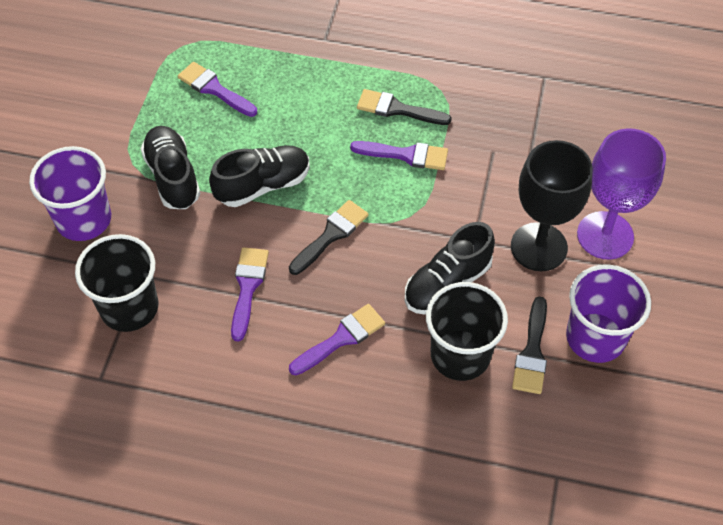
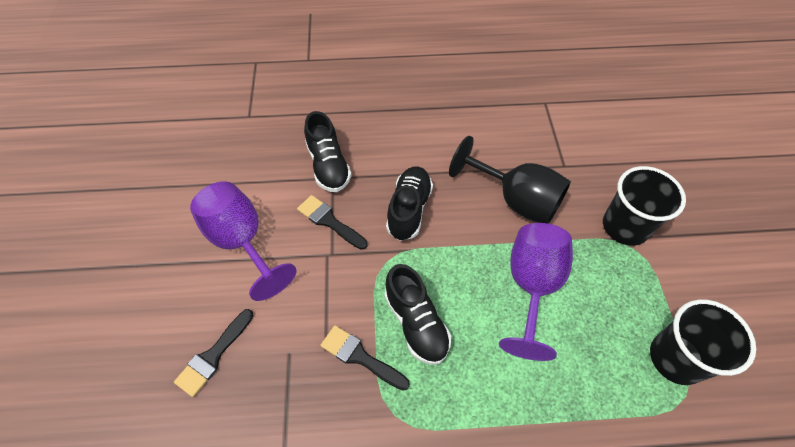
purple brush: [178,62,257,117] [231,247,269,341] [289,304,385,375] [350,141,448,170] = 4 -> none = 0
purple cup: [29,146,111,241] [566,264,651,363] = 2 -> none = 0
purple goblet: [577,128,666,260] = 1 -> [190,181,297,301] [499,223,573,361] = 2

